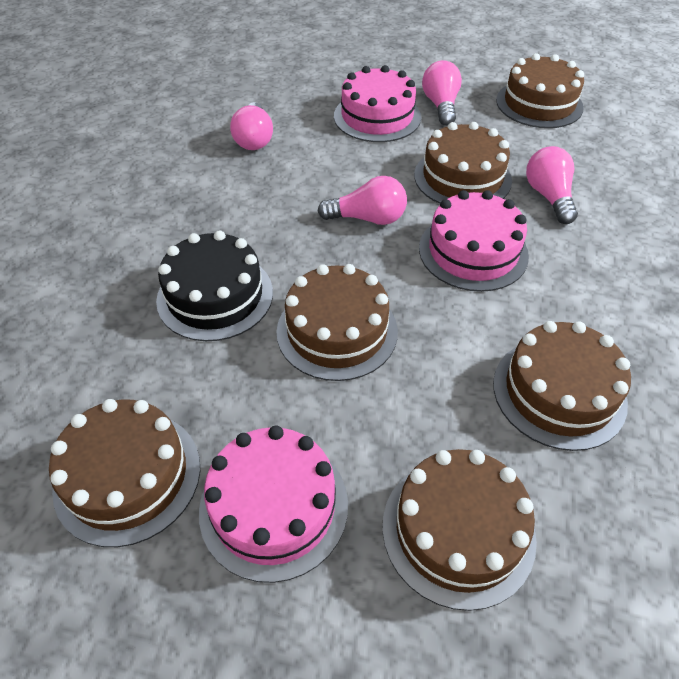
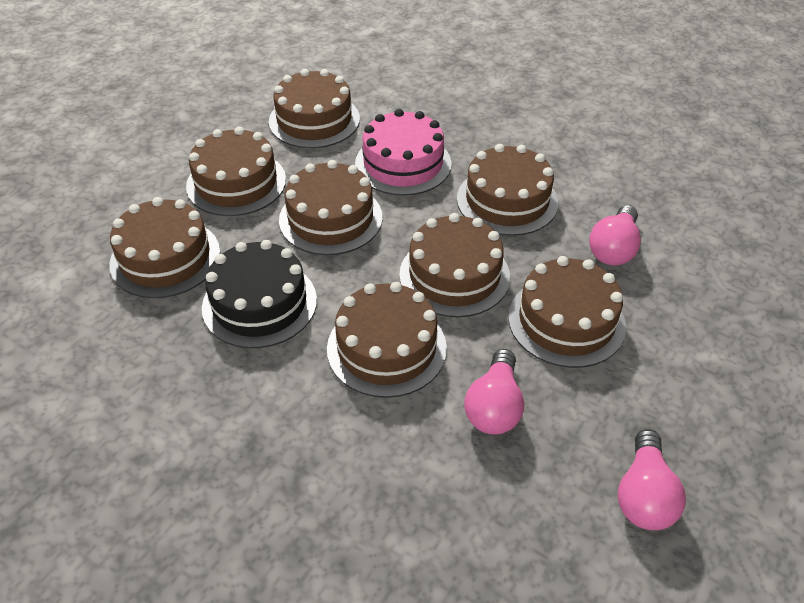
brown cake: [49,399,200,547] [277,264,398,381] [382,449,537,611] [414,122,512,204] [493,321,631,451] [496,53,584,128] = 6 -> [109,197,220,298] [186,127,286,216] [269,69,360,148] [279,160,382,255] [327,282,447,398] [399,213,510,317] [457,144,558,236] [508,256,626,368] = 8
pink cake: [199,425,348,583] [334,65,421,142] [419,190,529,292] = 3 -> [355,109,452,196] = 1
pink light bulb: [230,102,273,150] [317,176,407,225] [422,60,462,126] [526,146,578,224] = 4 -> [464,349,524,435] [589,205,641,265] [618,429,686,530] = 3

